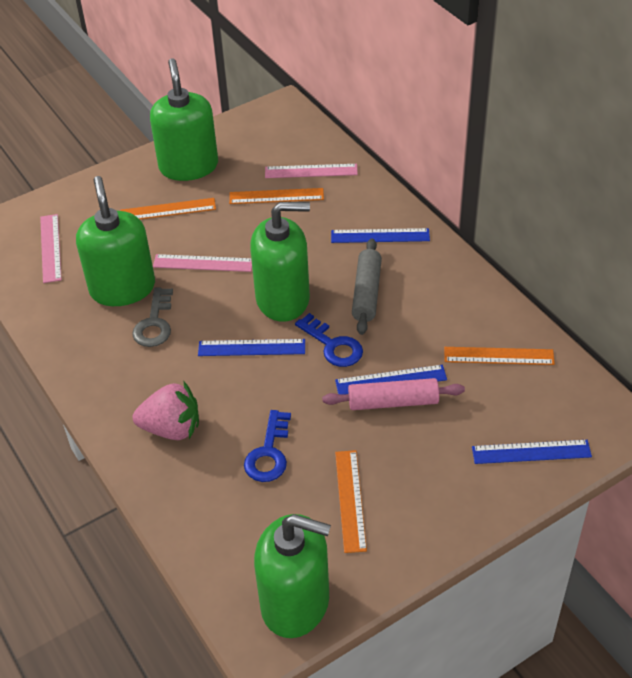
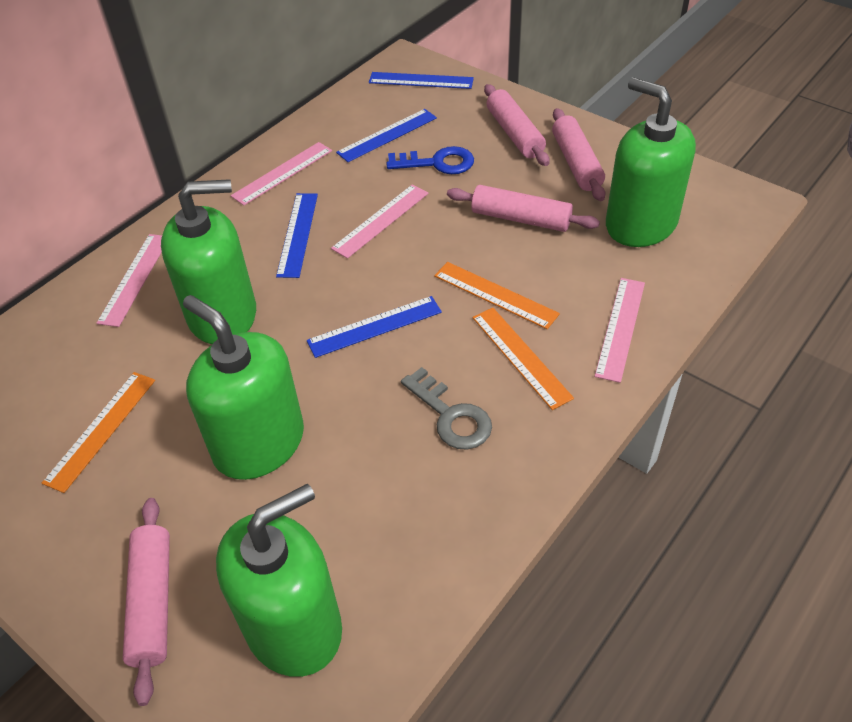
blue key: [244,410,291,482] [295,313,363,367] = 2 -> [386,146,474,174] = 1
grey rolling pin: [352,239,382,335] = 1 -> none = 0
orange ruler: [120,198,216,219] [229,188,324,204] [335,450,367,553] [444,347,555,365] = 4 -> [42,372,155,493] [434,262,560,329] [472,308,574,410] = 3
pink rolling pin: [322,378,465,410] = 1 -> [123,498,170,706] [447,185,600,232] [484,84,550,166] [552,108,606,201] = 4
pink ruler: [40,214,62,283] [153,254,252,272] [265,164,358,178] = 3 -> [97,234,162,327] [231,142,332,205] [331,184,429,259] [594,278,645,383] = 4
pink strawberry: [133,382,199,440] = 1 -> none = 0

